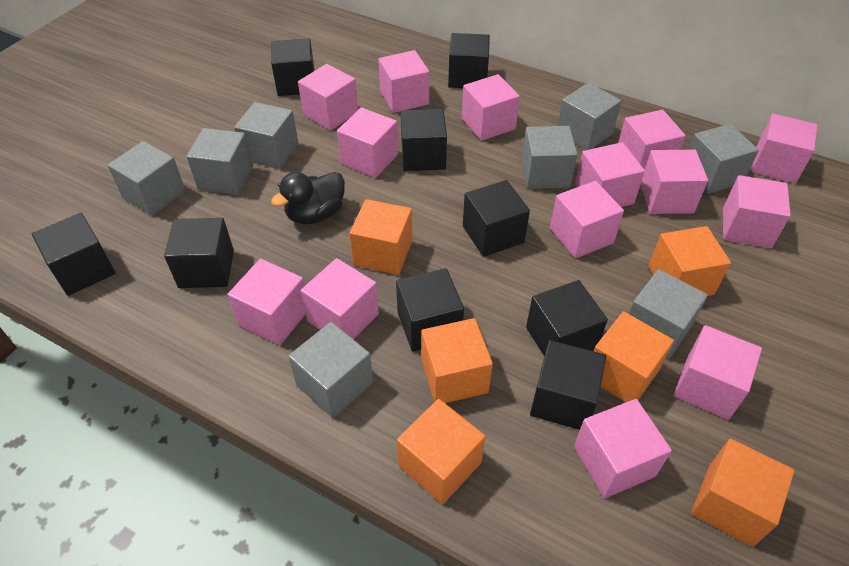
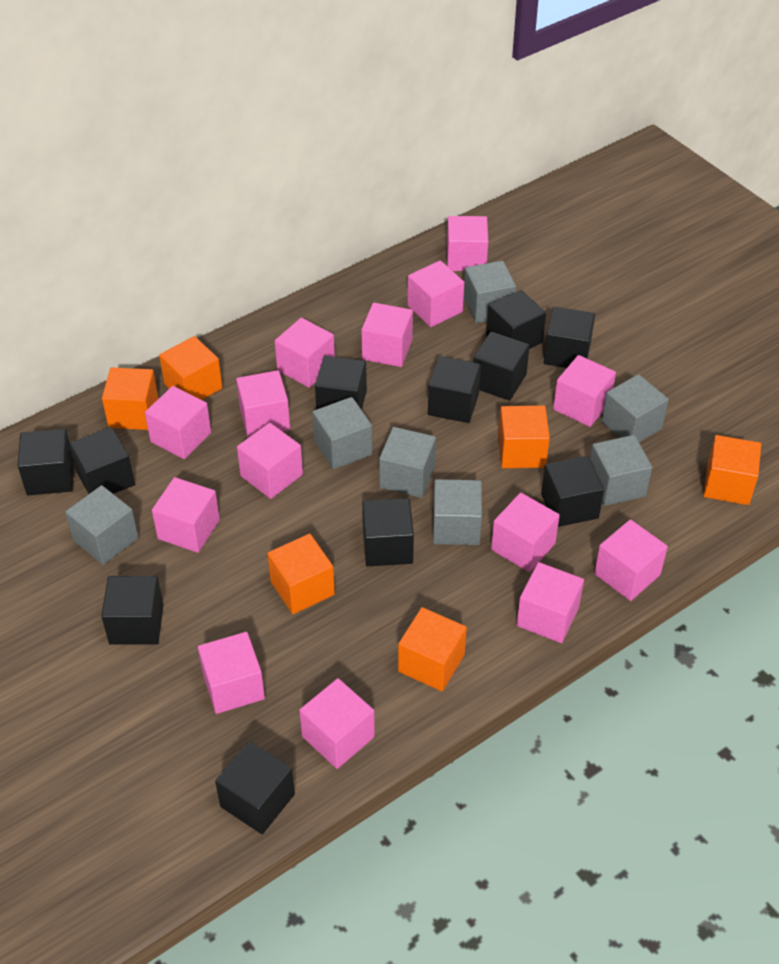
black cube: [32,213,116,296] [164,218,234,288] [271,38,315,96] [396,268,464,352] [401,109,447,171] [448,33,490,88] [463,180,530,257] [526,280,608,357] [530,340,606,430] = 9 -> [18,429,74,495] [69,427,135,494] [101,576,164,645] [215,741,295,834] [315,356,367,410] [362,498,414,567] [428,356,481,423] [473,331,530,401] [486,290,546,349] [541,456,604,527] [544,307,595,368] = 11
black duck: [271,172,345,224] = 1 -> none = 0
grey cube: [107,141,186,216] [186,128,253,195] [234,102,298,169] [288,322,373,418] [521,126,578,189] [558,83,622,150] [629,269,708,359] [688,124,759,194] = 8 -> [65,485,139,565] [312,397,372,470] [379,427,436,498] [433,479,482,545] [464,261,516,323] [590,435,652,506] [601,374,669,442] = 7

